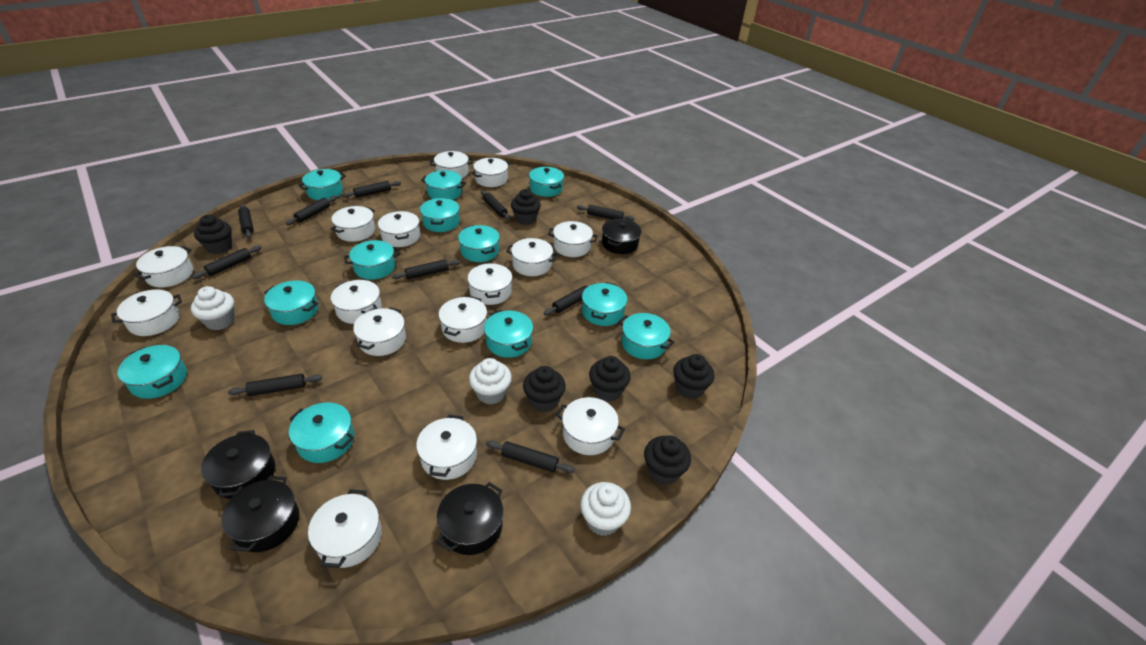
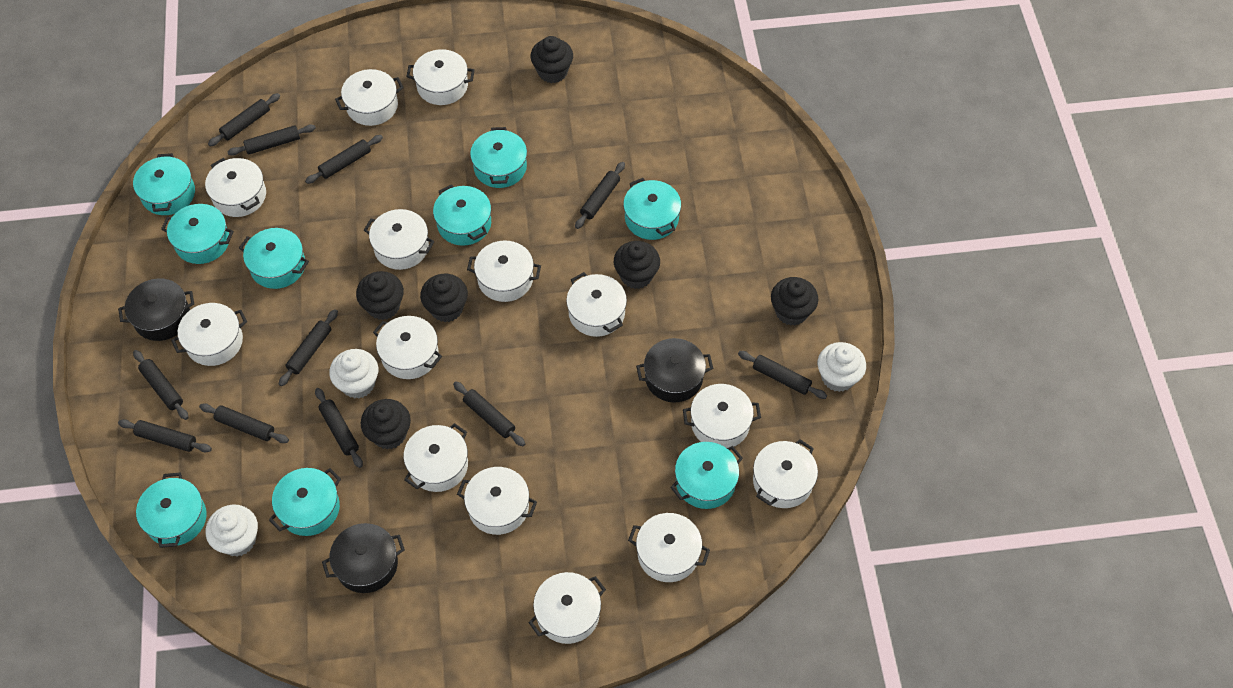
black pot: [201,430,275,499] [222,476,299,552] [436,482,504,555] [602,219,641,254] = 4 -> [118,279,194,341] [322,523,405,593] [636,338,713,402] = 3
black rolling pin: [192,245,262,279] [228,374,322,396] [238,204,254,239] [286,196,337,225] [342,181,401,198] [392,259,461,279] [481,190,510,220] [486,440,575,473] [544,283,597,315] [577,205,635,221] = 10 -> [118,419,212,452] [133,350,189,420] [199,403,289,443] [208,93,280,147] [227,124,316,156] [279,309,338,386] [305,135,383,184] [315,388,363,468] [453,381,525,446] [575,162,625,229] [738,351,827,399] = 11
turquoise pot: [117,345,187,399] [264,280,318,325] [289,402,354,463] [298,169,346,200] [344,240,400,280] [420,198,460,232] [421,170,466,200] [458,225,500,262] [484,310,533,358] [529,167,564,197] [582,282,627,326] [619,313,674,359] = 12 -> [133,153,195,215] [136,472,207,548] [161,204,234,264] [239,228,309,289] [269,468,341,536] [433,184,491,246] [470,127,527,188] [623,178,681,240] [670,442,743,509] = 9
white pot: [111,290,182,336] [134,246,193,287] [308,489,382,568] [331,206,375,242] [331,280,382,324] [353,307,406,356] [378,211,420,247] [416,415,477,480] [430,151,473,178] [439,296,487,343] [467,263,512,305] [471,158,510,187] [506,238,558,276] [548,221,598,257] [556,397,625,455] = 15 -> [171,303,247,366] [205,158,266,217] [335,69,404,126] [364,209,435,270] [373,316,442,379] [403,423,468,492] [406,49,475,105] [457,467,537,535] [467,241,541,302] [528,572,606,644] [566,272,627,337] [628,513,710,582] [683,384,761,448] [753,439,818,508] = 14

